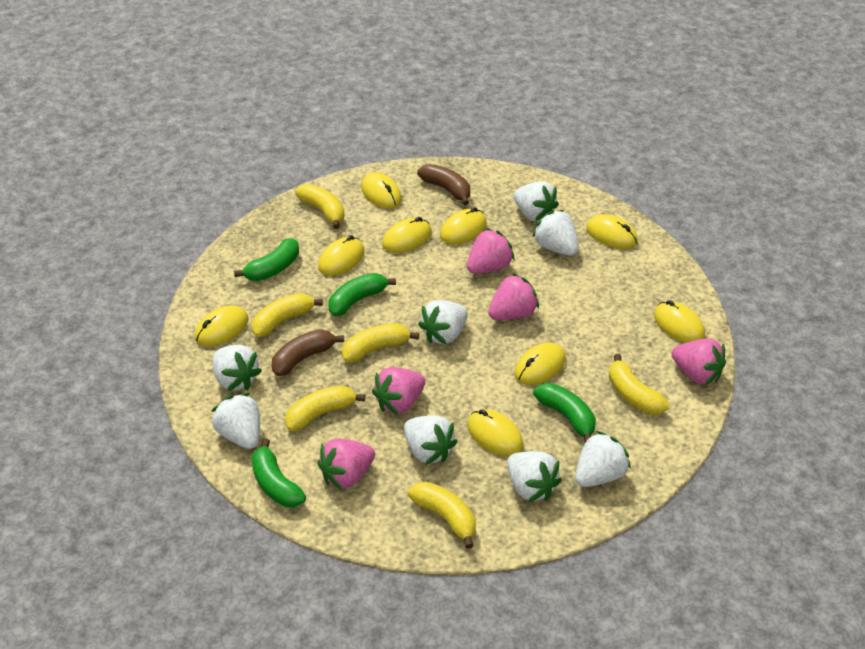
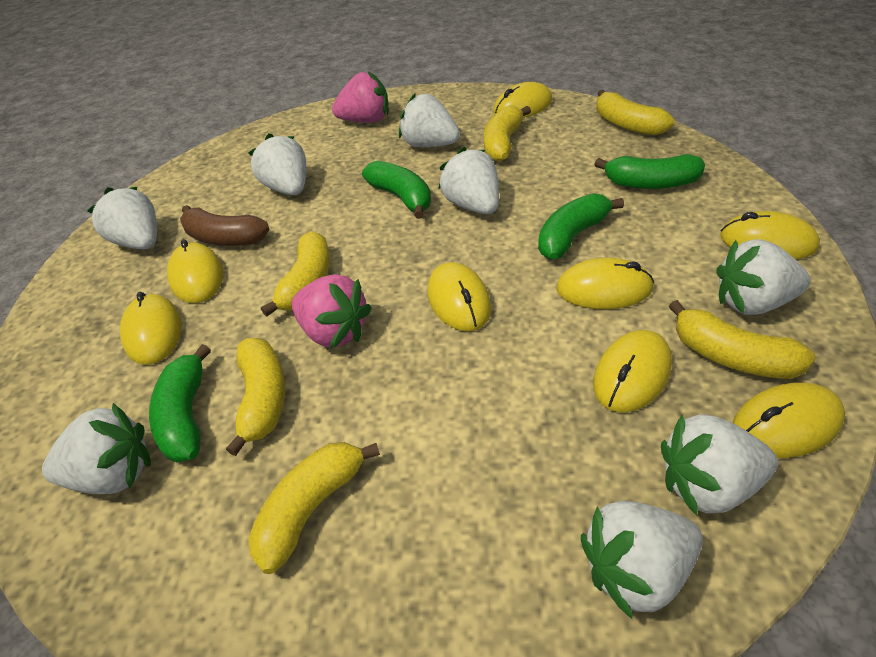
brown banana: [272,329,344,376] [417,164,470,205] = 2 -> [180,205,270,246] = 1
pink strawberry: [318,439,375,490] [372,367,425,415] [467,228,515,274] [488,273,539,320] [671,338,726,385] = 5 -> [292,274,372,349] [332,71,389,123] = 2
yellow mouse: [195,306,249,346] [318,235,364,276] [361,172,402,209] [382,217,432,253] [440,207,487,244] [467,409,523,456] [514,343,566,385] [586,214,638,249] [654,300,705,343] = 9 -> [120,292,182,365] [167,239,223,303] [427,262,491,331] [493,82,552,118] [556,258,654,309] [593,330,672,412] [720,211,820,259] [733,382,845,458] = 8

